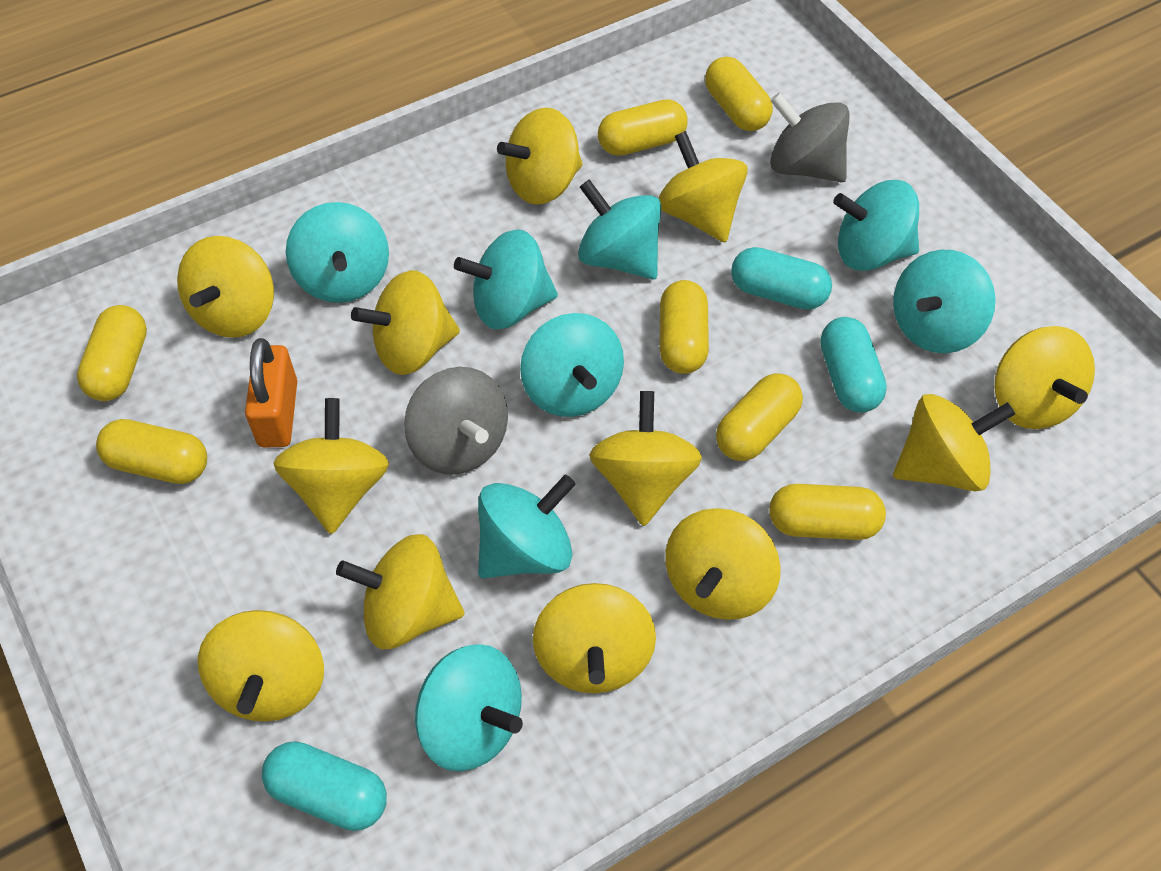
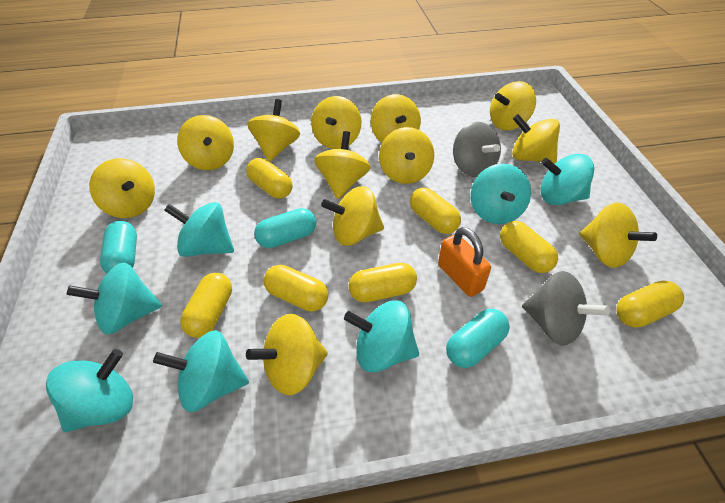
turquoise spinning top: [286,202,389,303] [415,644,523,771] [454,229,558,329] [478,475,576,578] [520,313,624,417] [578,179,661,280] [833,180,919,271] [893,250,996,353] = 8 -> [46,349,133,432] [67,262,162,335] [153,330,249,412] [164,202,234,257] [344,300,419,372] [471,164,531,224] [541,154,594,205] = 7

